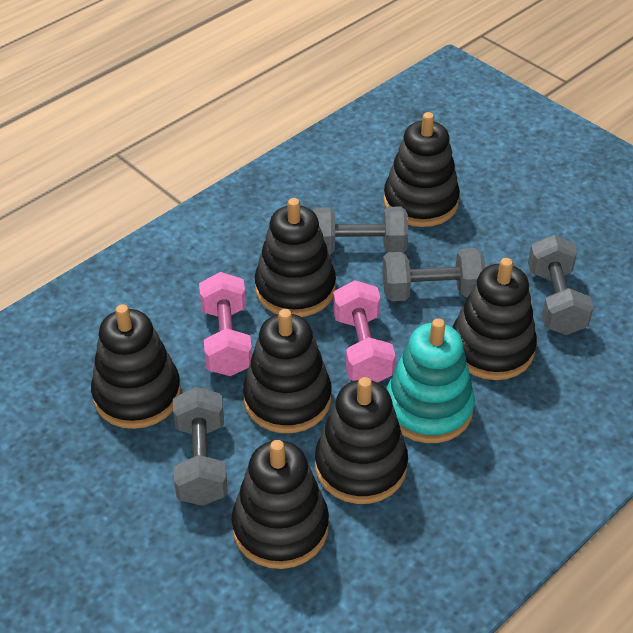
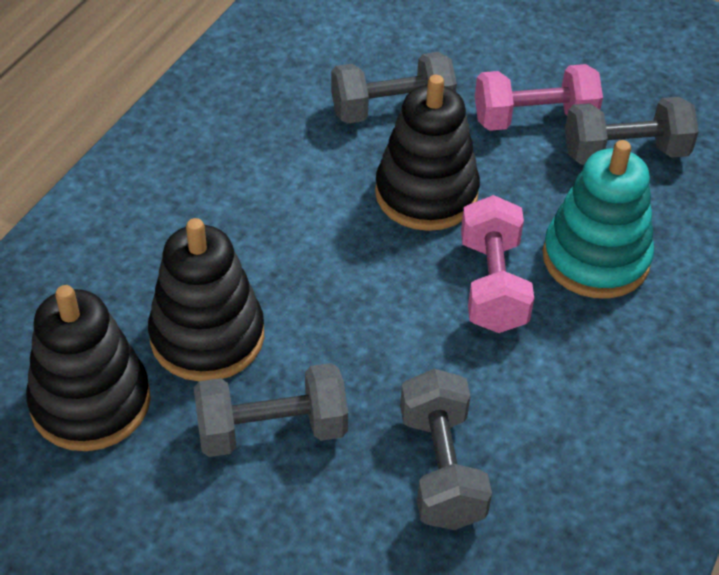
black stacking toy: [91,304,181,429] [231,440,329,569] [243,309,332,433] [255,198,336,317] [315,377,408,504] [383,112,460,227] [452,258,537,380] = 7 -> [26,285,151,451] [148,218,264,381] [375,75,480,231] = 3

